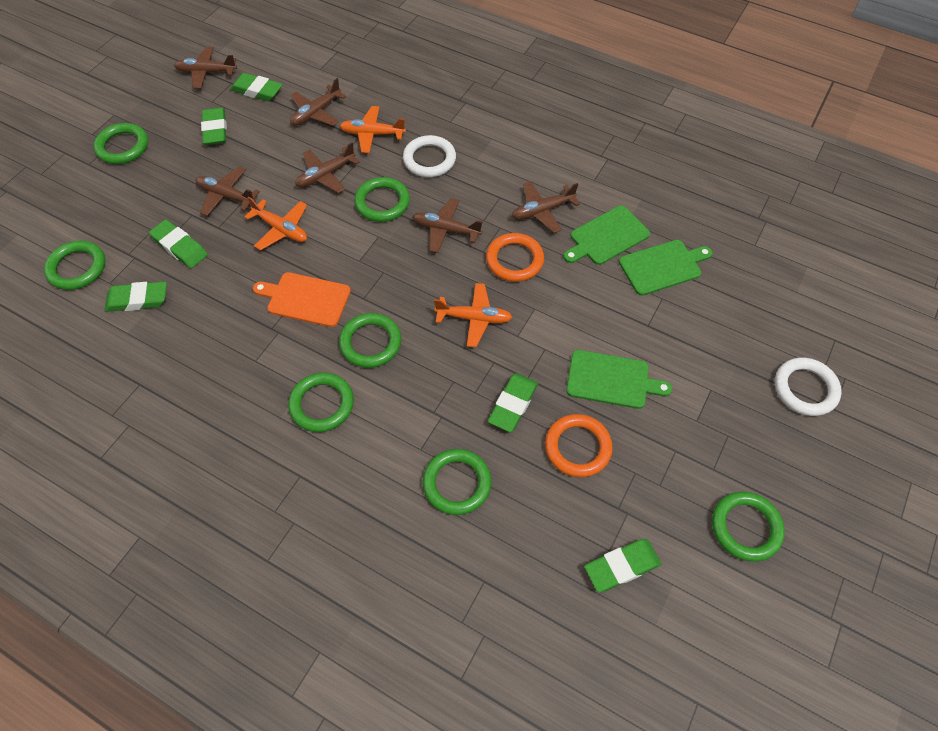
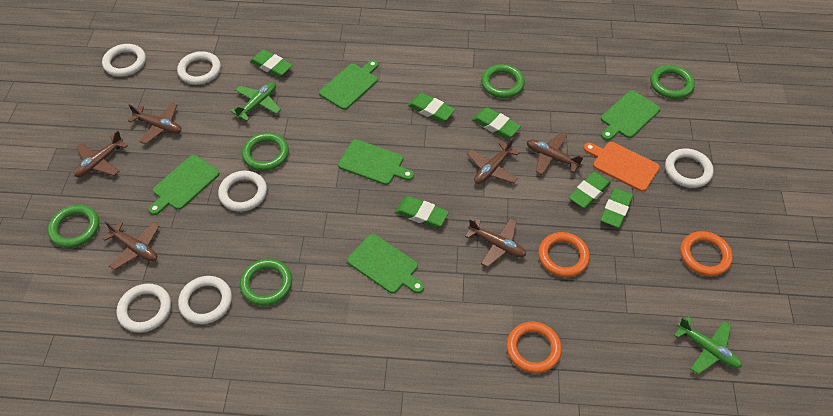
green cutting board: [563,206,650,265] [566,350,672,409] [619,240,713,296] = 3 -> [148,155,220,215] [319,60,378,110] [338,139,414,185] [347,234,424,293] [601,90,660,141] = 5
green plane: none = 0 -> [230,82,281,121] [674,317,742,374] = 2
green ring: [44,241,106,290] [94,123,148,164] [288,372,354,432] [339,313,401,368] [354,177,410,222] [422,449,491,515] [712,492,785,562] = 7 -> [48,205,99,248] [240,259,292,306] [242,133,289,171] [481,64,525,98] [650,65,695,99] = 5
orange plane: [244,196,307,251] [340,106,406,153] [434,283,512,347] = 3 -> none = 0
orange ring: [486,233,544,282] [545,414,613,477] = 2 -> [506,322,562,373] [538,232,590,277] [680,231,733,276] = 3
white ring: [403,135,456,177] [775,358,842,416] = 2 -> [102,44,146,77] [116,284,171,333] [177,51,221,85] [178,276,232,324] [218,171,267,212] [665,148,713,188] = 6

